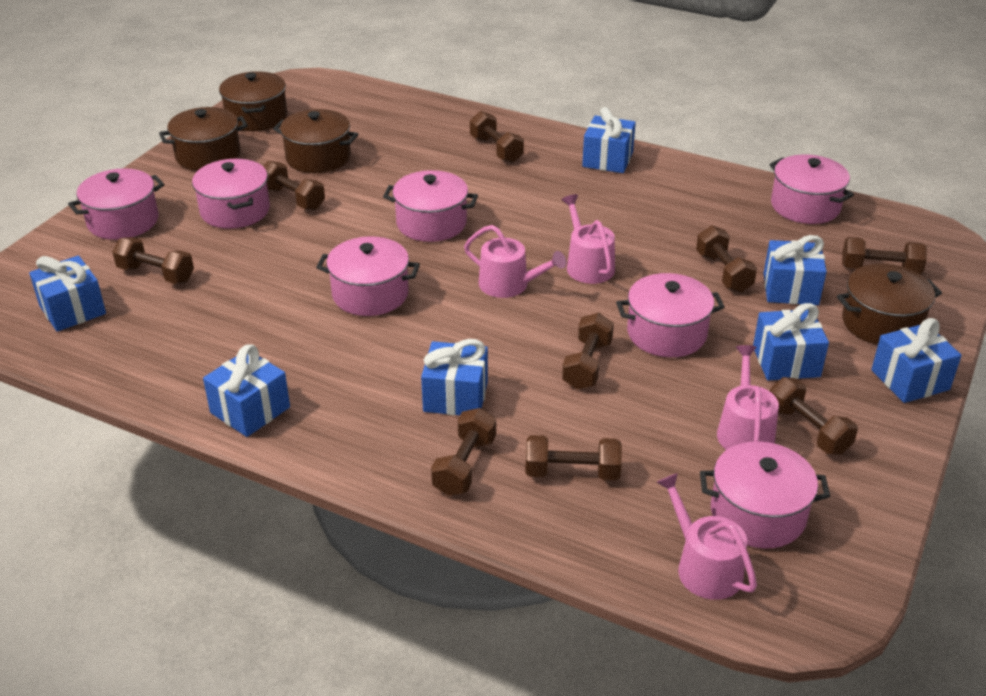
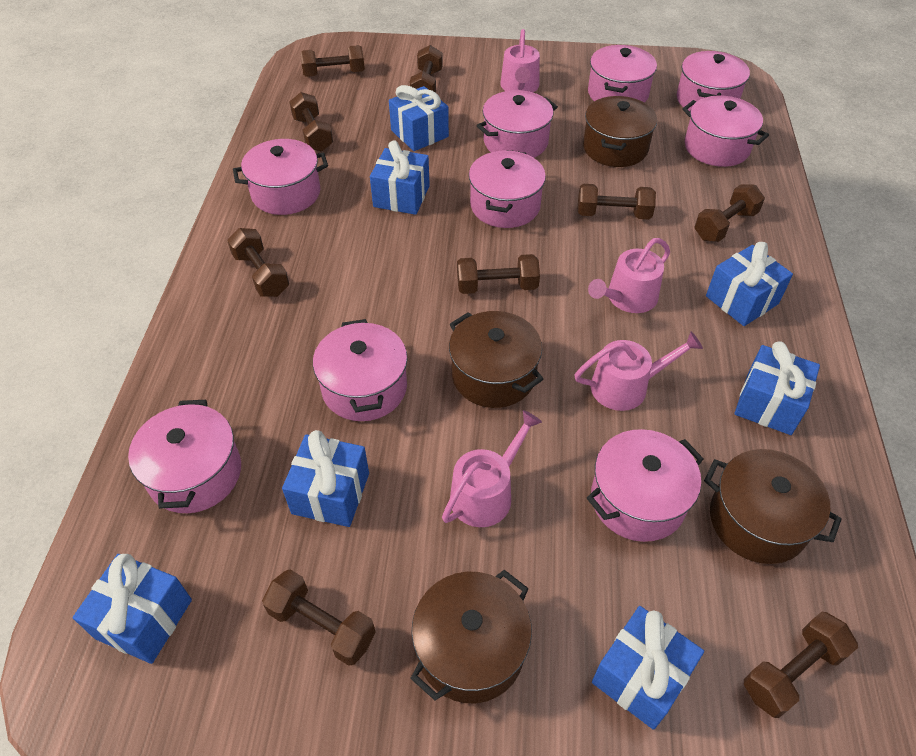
pink pot: [68,168,164,240] [192,159,270,229] [316,236,420,316] [383,170,478,242] [616,273,725,357] [700,441,830,549] [769,155,854,224] = 7 -> [128,400,241,513] [233,139,328,215] [313,319,407,421] [469,150,546,228] [477,90,558,158] [587,429,704,542] [588,45,657,103] [677,51,750,111] [682,95,769,167] = 9

